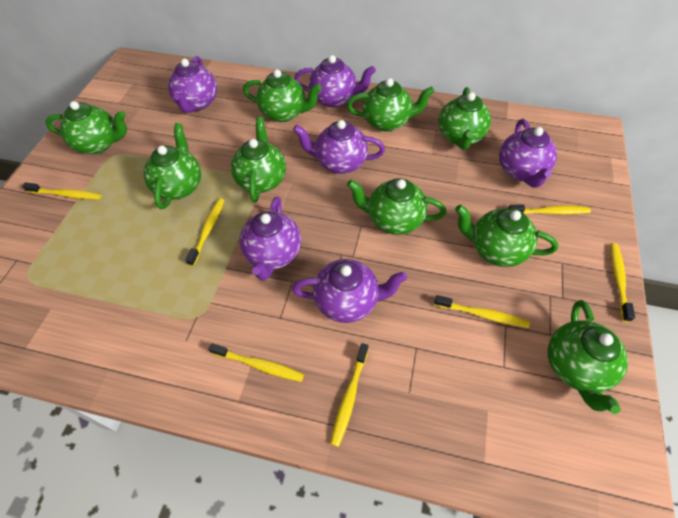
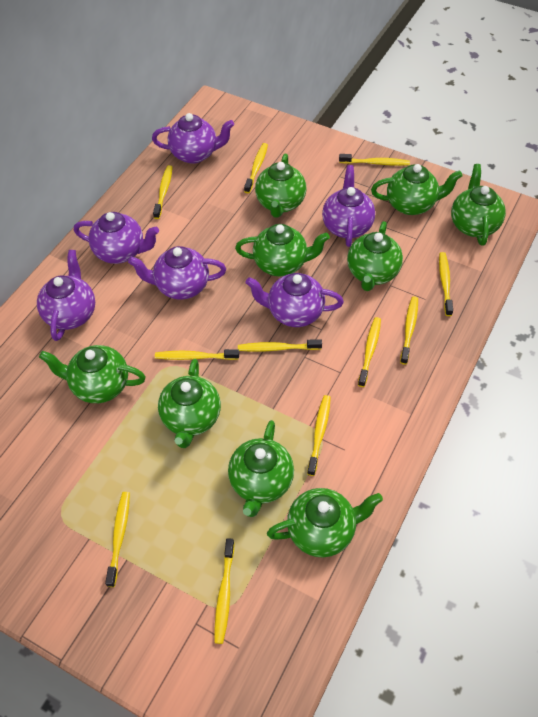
yellow toothbrush: [22,183,102,200] [186,198,224,266] [208,343,304,382] [330,343,368,447] [434,295,530,328] [508,204,591,215] [610,243,635,322] = 7 -> [105,492,130,587] [153,165,173,219] [155,349,239,360] [215,538,234,644] [238,339,322,352] [244,143,268,193] [307,395,331,476] [339,154,410,166] [358,317,381,387] [400,296,418,365] [439,252,453,316] = 11

